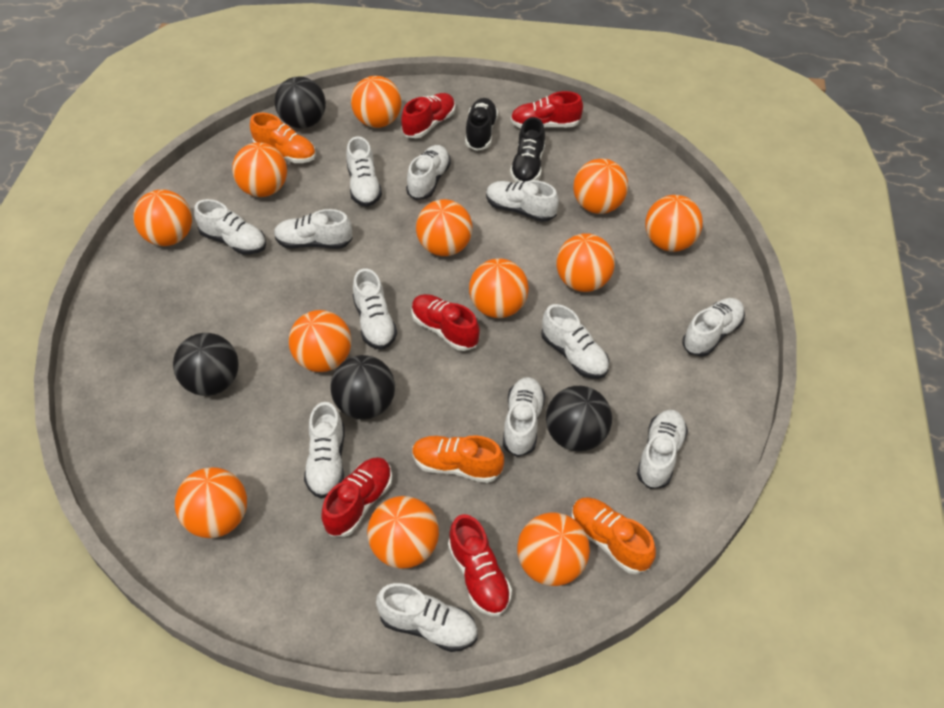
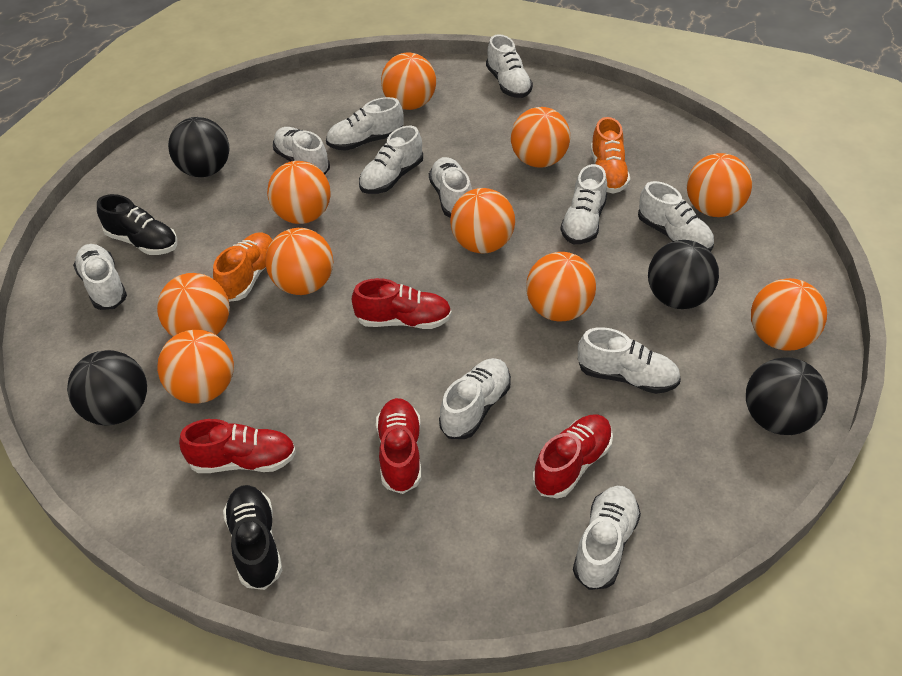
orange ball: [133,190,192,246] [175,467,247,538] [232,142,287,197] [289,310,351,372] [351,76,401,128] [367,496,439,569] [416,199,472,256] [469,258,529,318] [517,512,590,586] [556,233,615,292] [573,159,628,214] [645,195,703,252] = 12 -> [157,273,230,336] [157,330,234,404] [265,228,334,295] [267,161,330,224] [381,53,436,110] [450,188,515,254] [511,107,570,168] [526,252,596,321] [687,153,752,217] [751,278,827,351] = 10
orange shoe: [250,113,316,163] [412,435,504,483] [572,497,656,574] = 3 -> [213,232,273,302] [591,117,630,194] = 2
red shoe: [321,457,392,537] [401,93,455,138] [411,294,480,351] [448,514,512,616] [511,91,583,128] = 5 -> [179,419,296,473] [352,278,452,329] [376,398,421,494] [533,414,613,498] = 4
white shoe: [194,199,266,254] [274,209,352,249] [304,402,345,499] [346,137,382,207] [353,268,397,350] [376,583,478,652] [406,145,451,200] [486,180,559,222] [503,377,545,457] [541,304,609,379] [637,410,688,489] [682,298,745,357] = 12 -> [73,244,127,310] [273,127,330,174] [326,97,404,151] [359,126,423,194] [429,157,472,218] [439,358,511,439] [486,34,533,98] [560,164,607,244] [573,486,641,590] [578,327,681,394] [638,181,714,252] = 11

